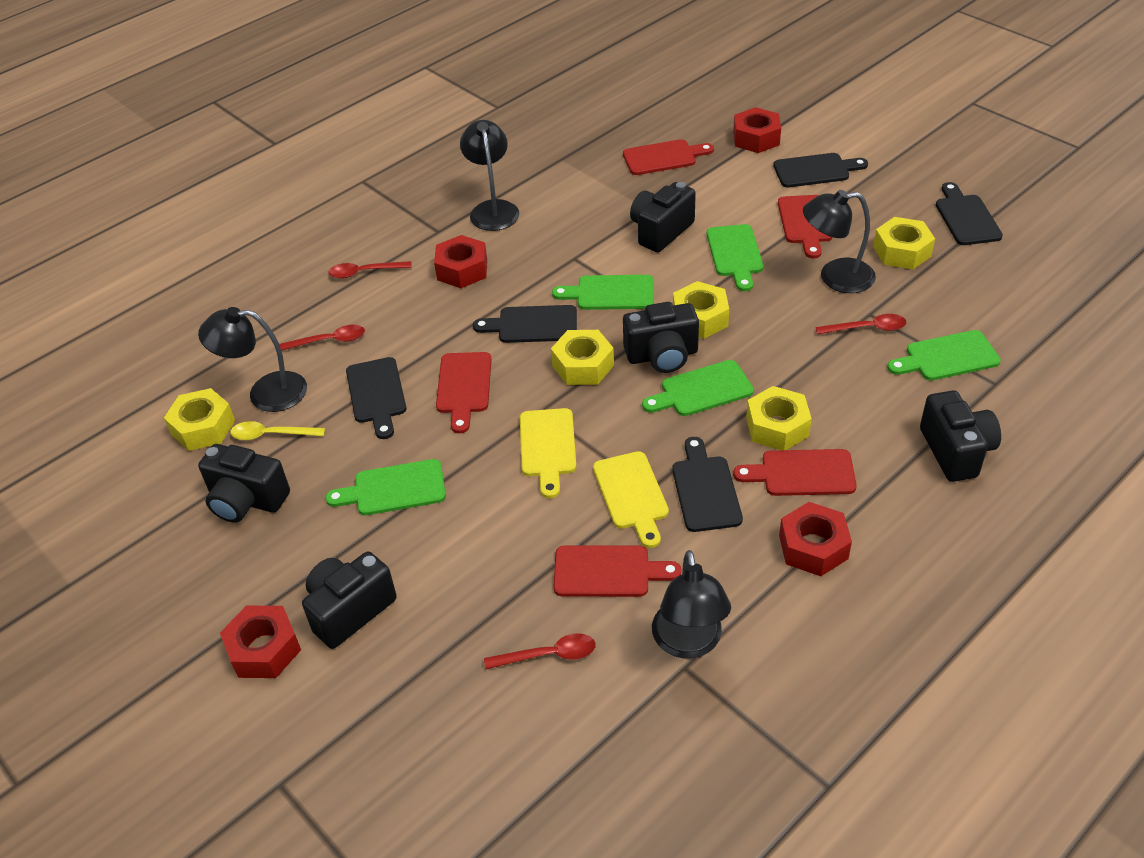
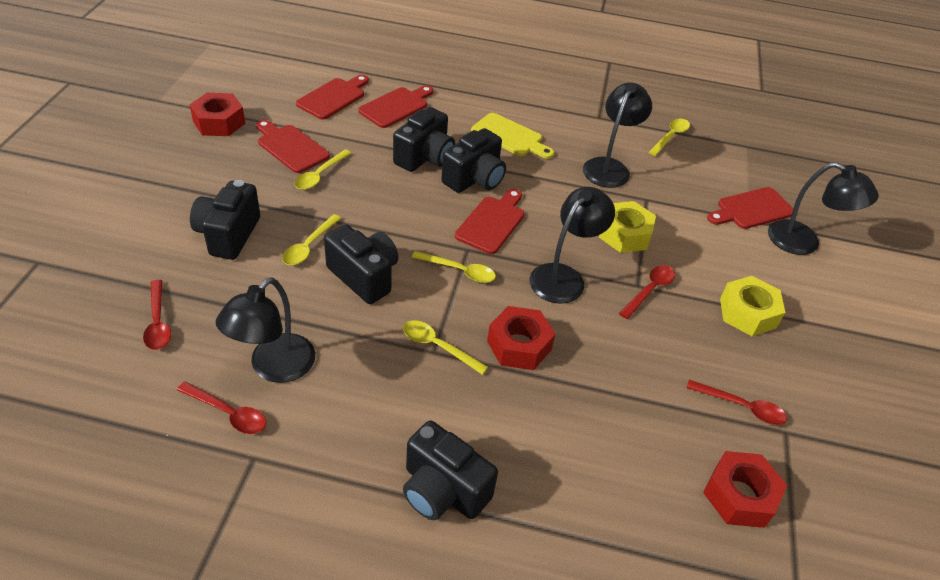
black cutting board: [346,357,406,439] [473,305,577,343] [672,437,743,532] [773,153,868,187] [936,182,1003,245] = 5 -> none = 0
green cutting board: [326,459,446,515] [552,275,654,310] [642,360,754,416] [707,224,764,291] [887,330,1001,380] = 5 -> none = 0
red nut: [220,606,301,678] [434,235,487,288] [733,107,781,153] [779,502,852,576] = 4 -> [190,93,245,136] [487,306,555,370] [703,451,787,528] = 3
yellow cutting board: [520,408,576,498] [593,451,669,548] = 2 -> [471,113,554,159] = 1
yellow nut: [164,388,235,451] [551,330,614,385] [673,281,729,339] [746,386,812,450] [873,217,935,269] = 5 -> [599,201,656,253] [720,276,786,336] = 2
yellow spoon: [230,421,325,440] = 1 -> [282,214,341,265] [294,150,351,190] [403,320,488,375] [412,251,496,283] [649,118,690,156] = 5

